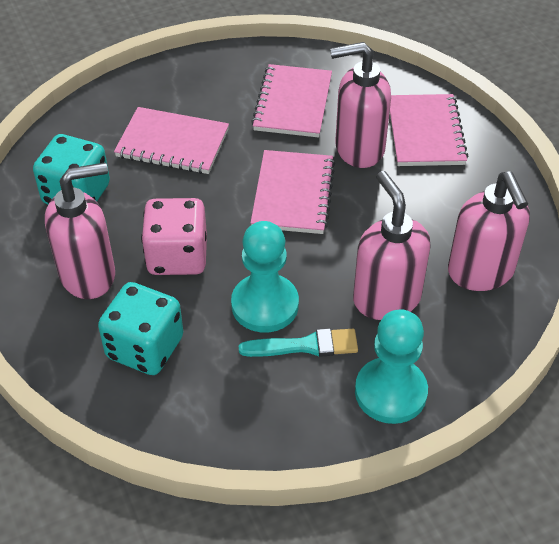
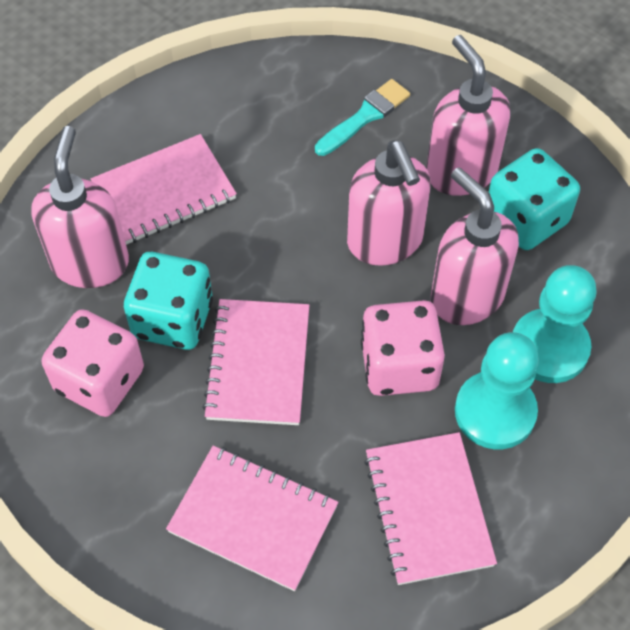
pink dice: [141,198,207,275] = 1 -> [42,309,144,417] [361,300,445,396] = 2

